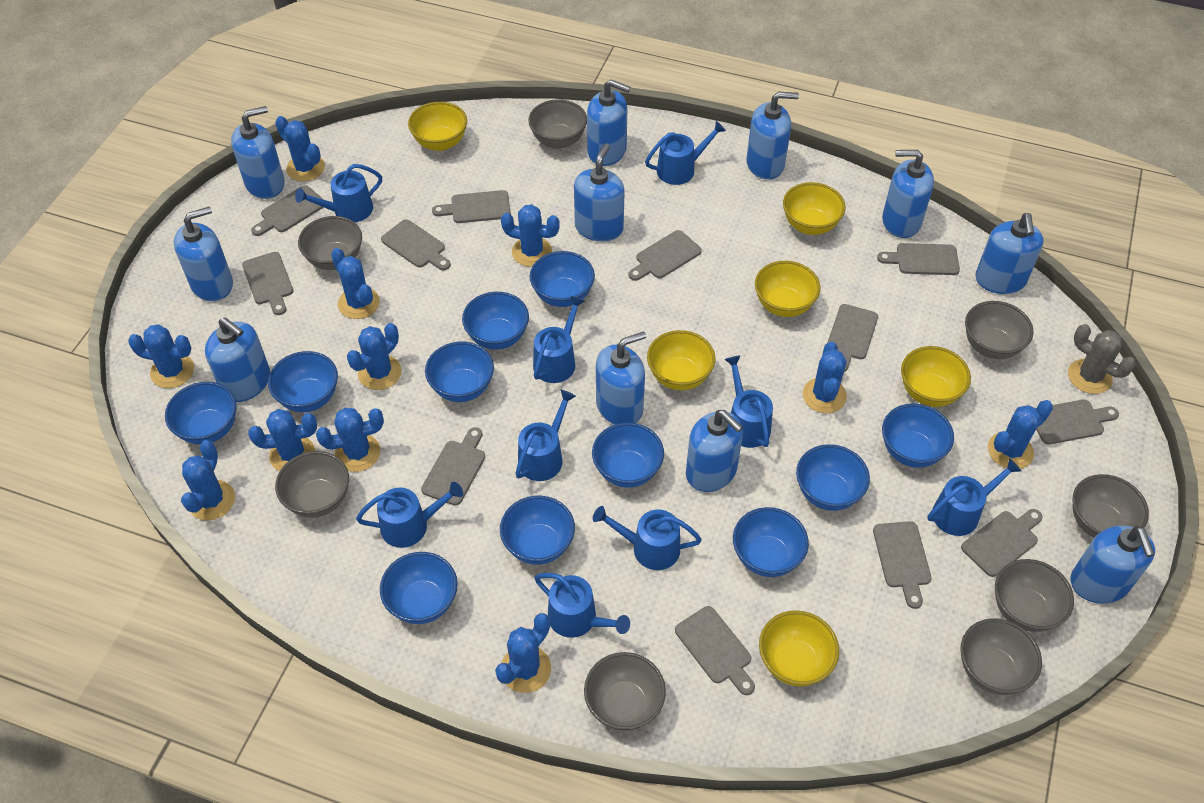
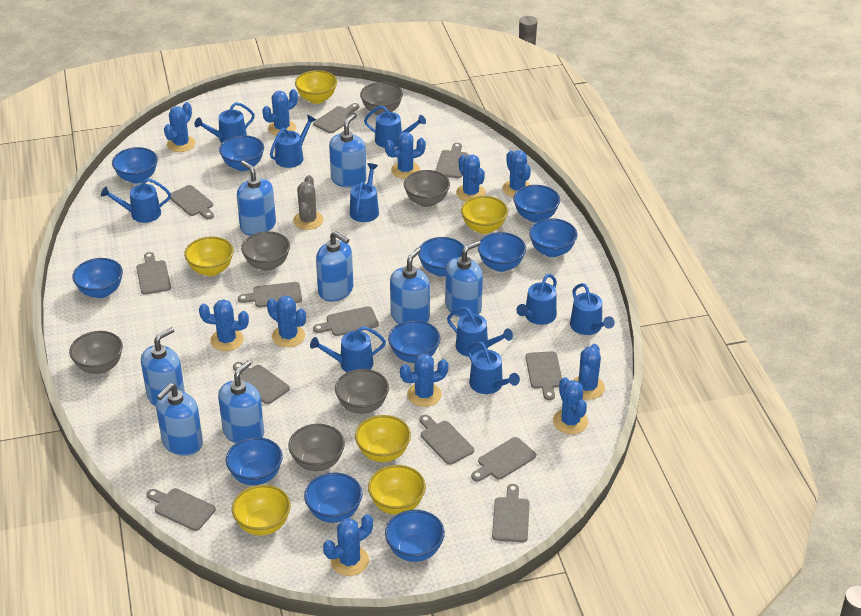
blue soap dispenser: [174,206,233,301] [205,317,270,402] [231,106,285,199] [574,143,624,242] [587,80,630,166] [596,331,646,425] [686,410,743,492] [746,92,799,179] [882,150,934,238] [976,213,1044,294] [1071,526,1155,604] = 11 -> [141,327,185,406] [156,383,203,456] [218,360,264,443] [237,161,276,236] [316,231,353,302] [329,114,367,188] [390,248,430,324] [445,241,483,318] = 8
blue watering can: [295,164,382,222] [356,482,463,548] [515,390,576,481] [533,296,585,383] [535,573,630,638] [593,506,702,570] [645,121,726,185] [725,355,773,448] [927,458,1021,536] = 9 -> [101,178,171,223] [194,102,255,143] [270,115,316,168] [310,326,386,372] [350,163,379,222] [364,105,426,148] [447,307,513,357] [467,341,520,394] [516,274,557,325] [570,283,615,335] = 10
grey bowl: [275,451,349,518] [298,216,362,270] [528,99,587,149] [584,652,666,731] [960,618,1042,695] [965,301,1034,359] [995,559,1074,632] [1072,474,1149,538] = 8 -> [69,331,123,374] [241,231,290,271] [288,424,345,471] [335,369,389,414] [360,82,403,115] [404,170,450,207] = 6

